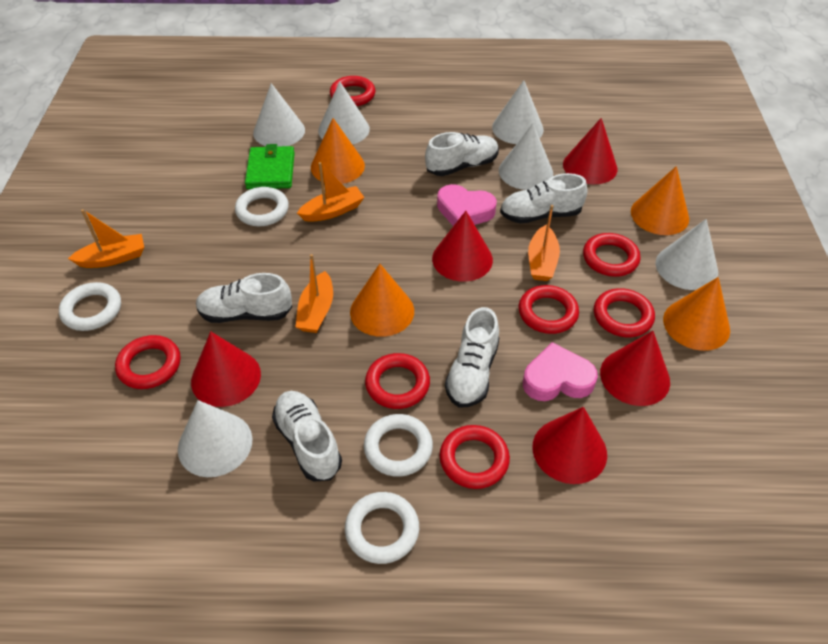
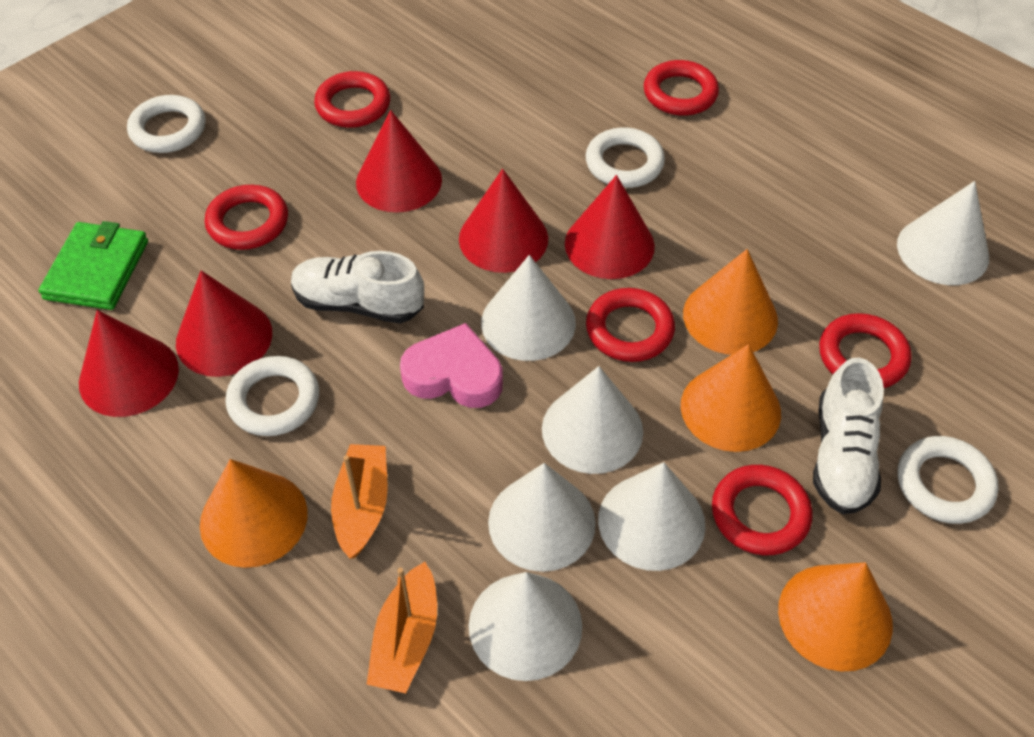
orange boat: [68,209,144,268] [296,254,333,333] [297,162,365,222] [528,205,560,281] = 4 -> [331,444,388,559] [367,562,437,693] = 2
pink heart: [437,184,497,226] [523,342,598,401] = 2 -> [400,323,503,408] = 1
red ring: [115,335,181,389] [330,76,375,106] [365,353,430,409] [440,425,510,489] [519,285,579,334] [583,233,640,277] [594,288,655,337] = 7 -> [205,185,288,250] [314,71,390,128] [586,288,675,362] [644,60,719,116] [712,465,813,555] [819,313,912,388] = 6
white shoe: [196,273,292,323] [272,391,342,481] [425,132,499,176] [445,307,499,407] [500,173,588,223] = 5 -> [291,251,424,323] [813,358,884,514] = 2

